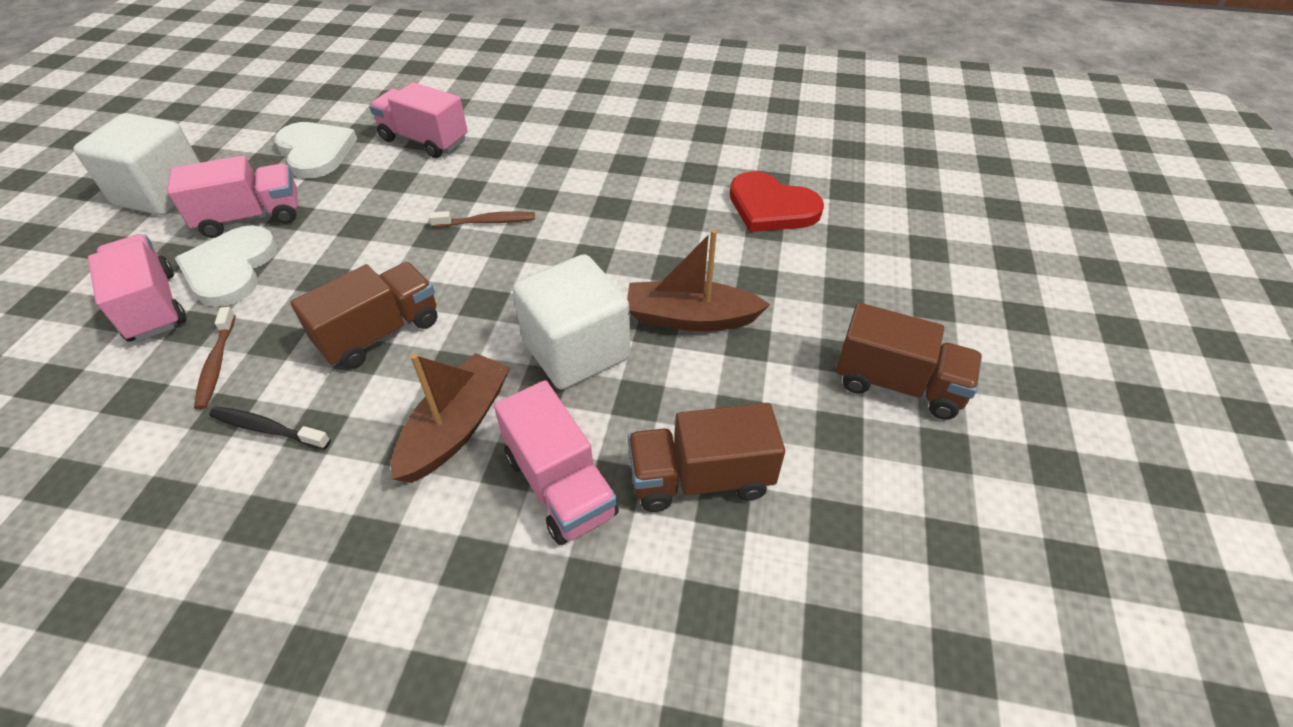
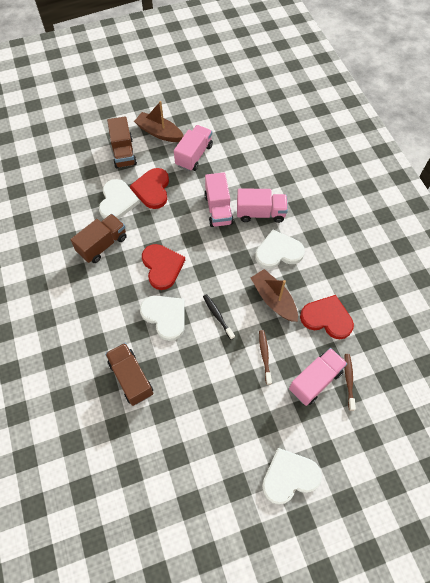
red heart: [730,171,824,232] = 1 -> [130,168,169,209] [142,244,185,290] [300,295,354,339] = 3
white cube: [73,113,200,215] [512,254,630,390] = 2 -> none = 0
white heart: [175,225,278,307] [274,122,357,178] = 2 -> [99,179,140,219] [140,296,185,341] [255,230,305,269] [262,448,322,505] = 4

